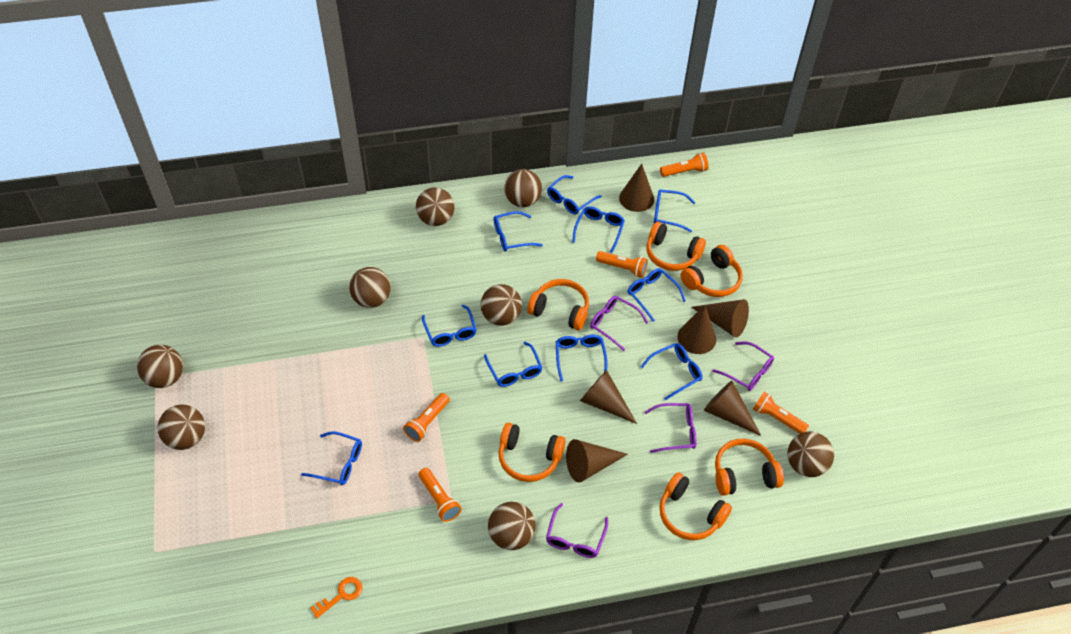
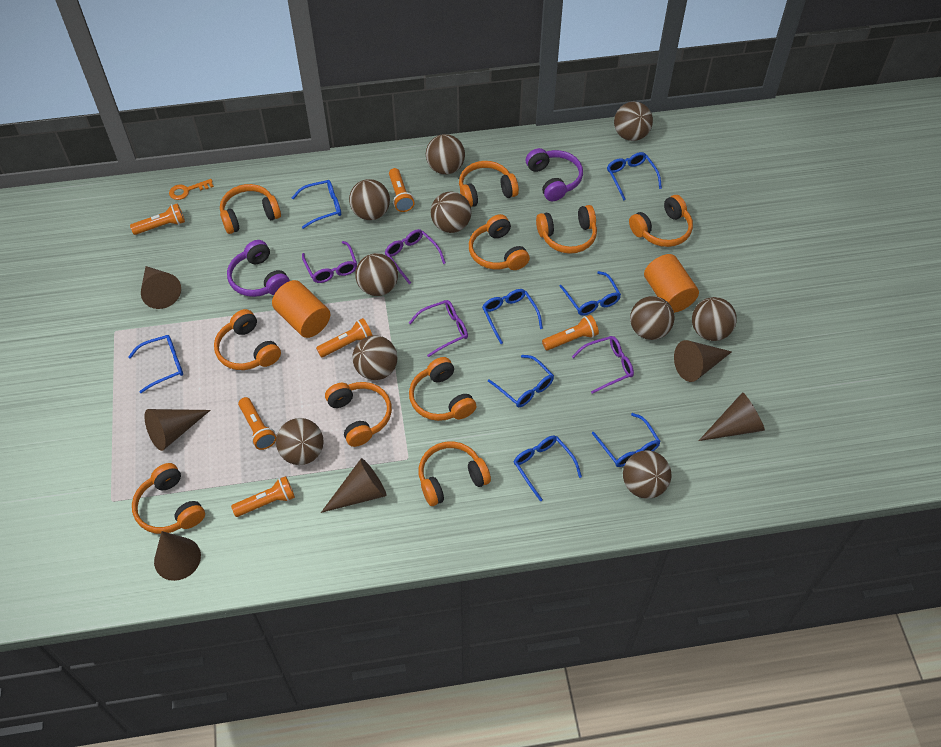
blue glasses: [301,432,362,485] [422,305,477,347] [484,342,543,387] [494,211,543,252] [547,175,602,215] [556,335,608,382] [572,206,625,253] [628,268,686,322] [641,343,702,400] [654,189,696,232] = 10 -> [128,335,183,393] [292,180,341,229] [482,289,543,344] [488,355,554,407] [514,436,582,501] [559,271,621,316] [592,413,661,467] [607,152,662,200] = 8
brown ball: [137,345,183,388] [157,404,205,450] [349,267,391,308] [416,187,454,226] [481,284,522,326] [488,502,536,550] [504,169,542,207] [787,431,834,477] = 8 -> [276,418,324,465] [349,179,390,220] [352,335,397,380] [355,253,398,296] [426,134,465,174] [430,192,471,233] [614,101,653,141] [623,450,671,499] [630,296,675,340] [692,297,737,341] = 10
orange cylinder: none = 0 -> [272,280,330,338] [644,254,699,313] = 2
orange flashlight: [403,393,450,442] [419,468,462,522] [596,251,648,278] [660,152,708,177] [753,392,809,434] = 5 -> [130,203,185,235] [231,476,295,517] [238,397,276,450] [316,318,373,357] [389,168,414,212] [542,315,599,350] = 6
orange headphones: [499,423,566,482] [527,279,589,330] [647,222,706,271] [659,472,732,540] [681,245,743,297] [715,439,784,496] = 6 -> [132,463,205,534] [214,309,281,370] [220,184,281,234] [325,382,392,447] [409,357,477,421] [419,441,491,506] [459,161,519,207] [469,214,530,270] [536,205,597,254] [629,195,693,247] = 10
purple headphones: none = 0 -> [227,240,290,297] [526,148,583,201] = 2

